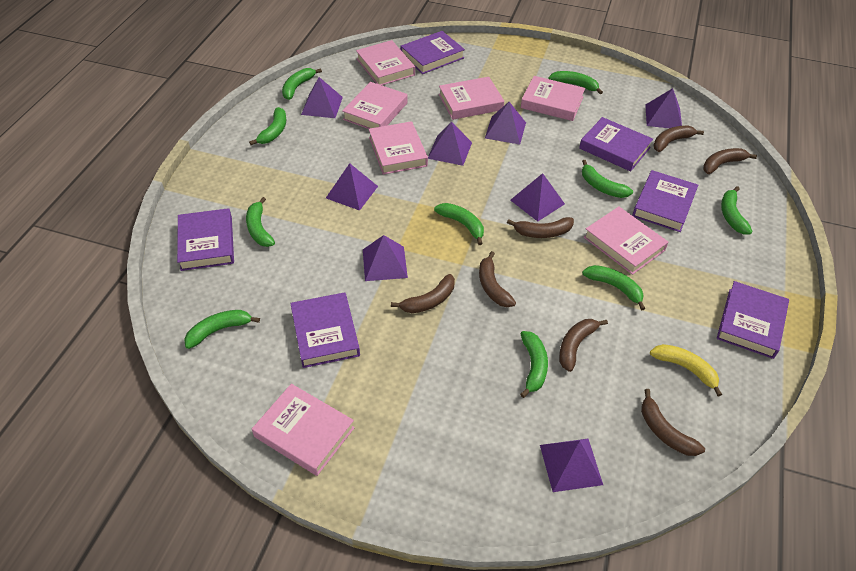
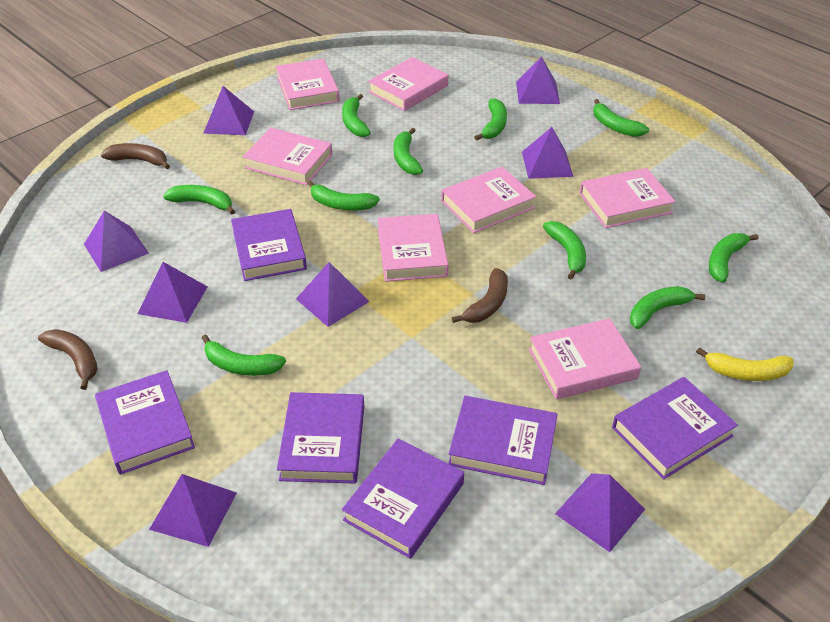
brown banana: [391,274,455,313] [479,251,516,307] [507,217,574,238] [559,319,608,372] [641,389,705,456] [653,125,704,152] [703,148,757,174] = 7 -> [38,329,98,390] [101,143,170,169] [452,268,508,323] = 3

